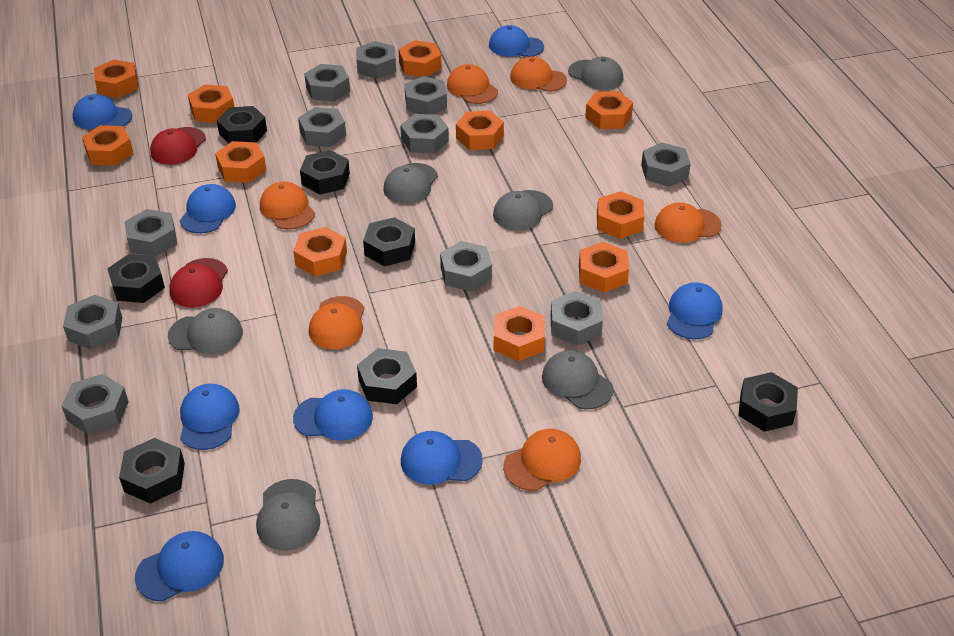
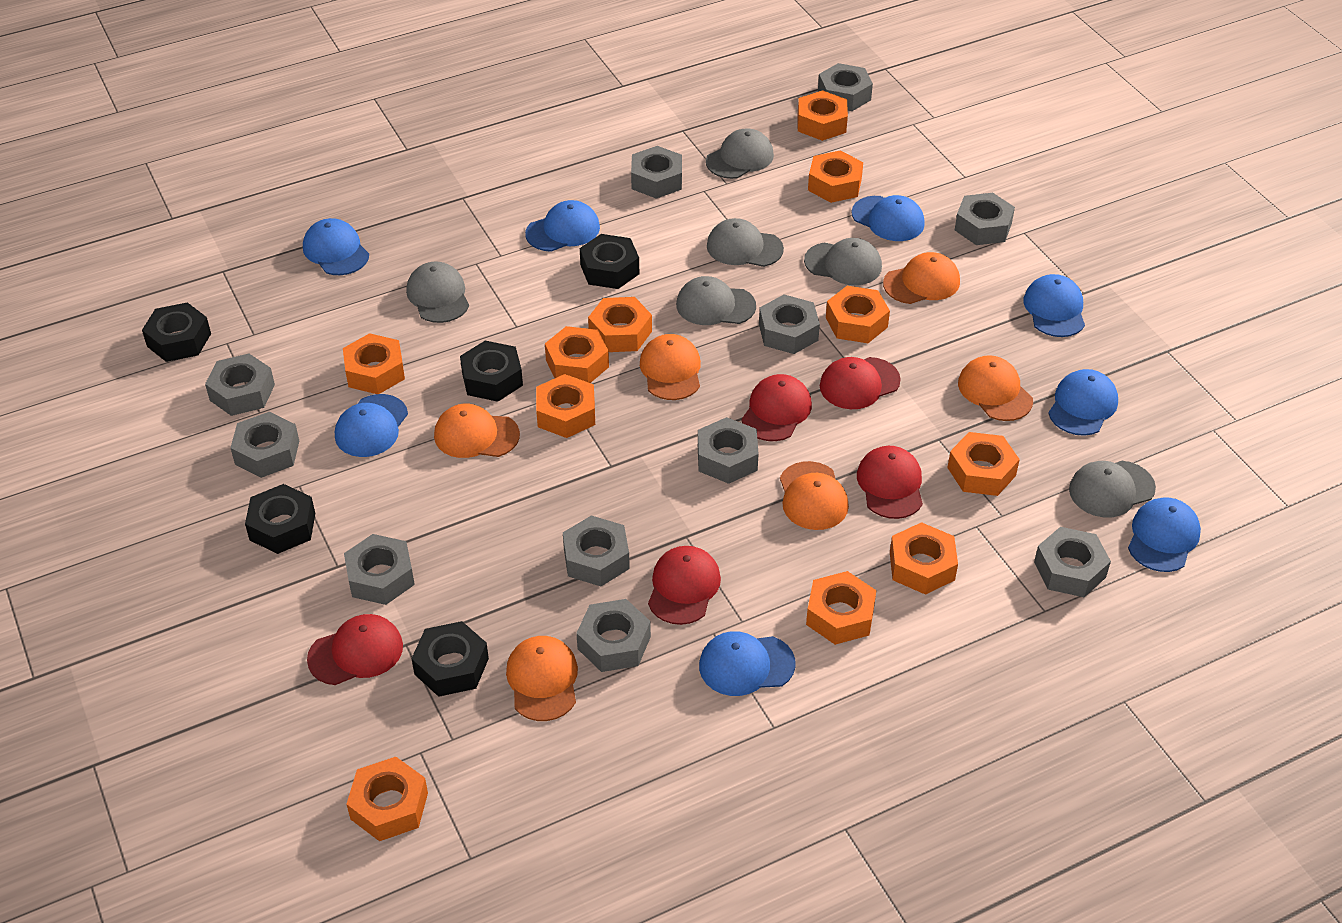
black nut: [107,254,165,303] [119,438,185,504] [217,106,267,144] [300,150,350,195] [357,348,417,404] [363,217,415,266] [738,372,798,432] = 7 -> [142,302,211,362] [245,484,315,554] [411,621,489,697] [460,340,523,402] [580,234,639,289] = 5
red cap: [150,127,206,165] [169,258,228,308] = 2 -> [307,614,403,685] [648,546,721,625] [741,374,812,441] [820,357,901,409] [857,446,923,519] = 5

